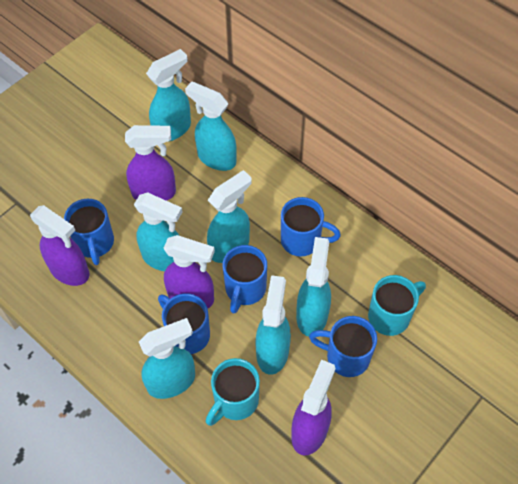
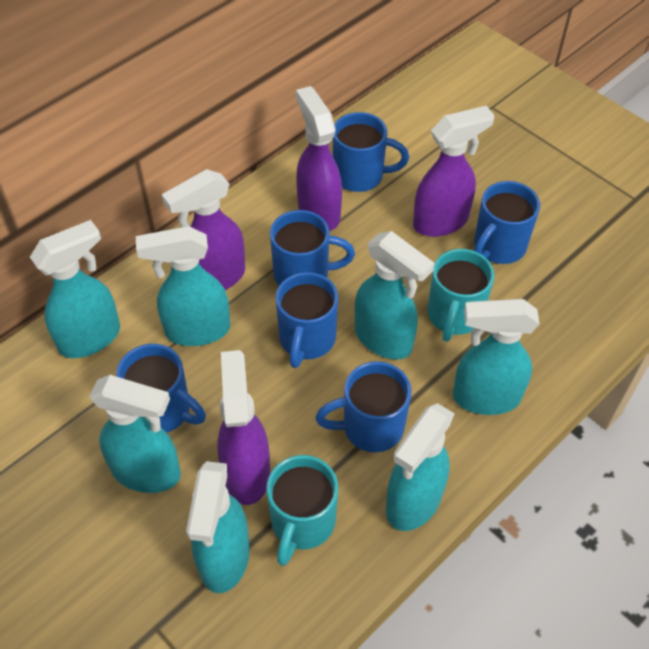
blue mug: [64,199,114,265] [158,293,210,354] [223,245,267,314] [281,197,341,256] [309,316,377,377] = 5 -> [116,344,206,433] [270,210,355,285] [276,272,338,368] [315,361,412,452] [333,112,409,192] [474,181,540,264] = 6

